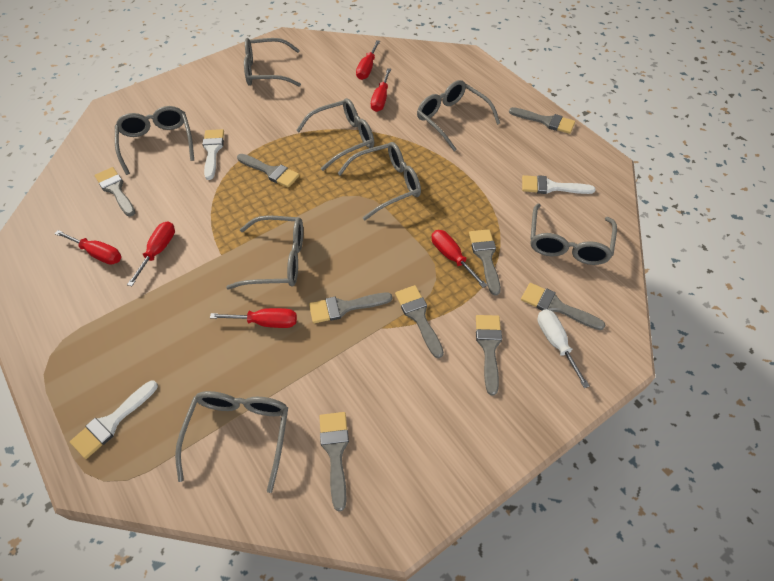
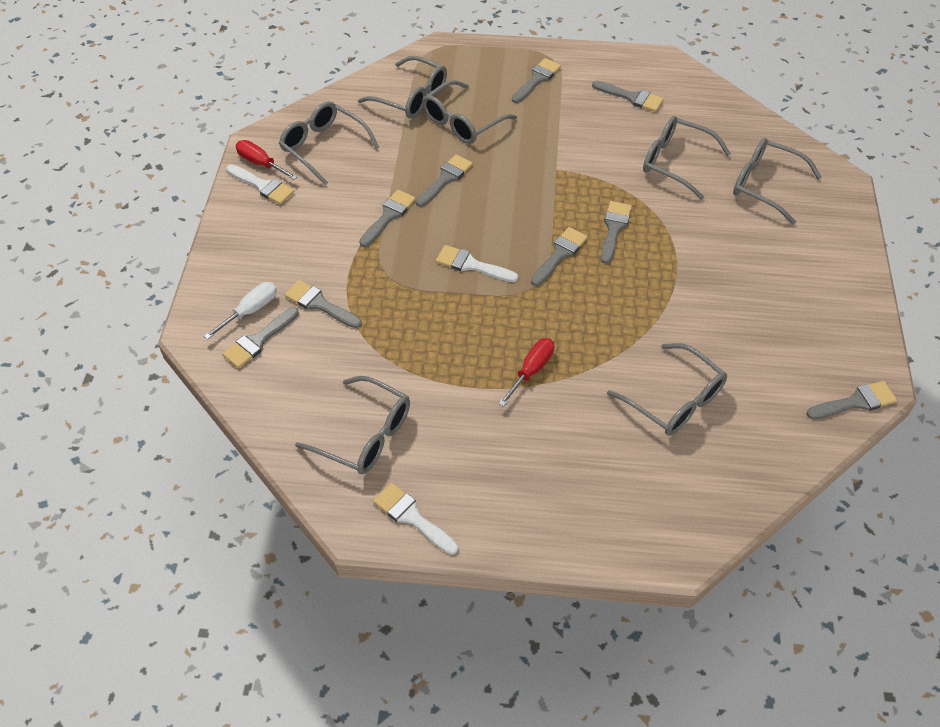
grey glasses: [115,106,194,175] [175,391,288,493] [226,215,303,289] [244,38,301,87] [296,98,374,171] [337,142,421,221] [417,80,500,152] [530,204,617,265] = 8 -> [279,101,379,185] [295,376,410,474] [358,56,447,118] [422,80,517,144] [607,343,727,436] [643,116,731,200] [733,138,822,224] = 7
red screwdriver: [54,230,121,265] [127,221,175,286] [210,308,297,328] [356,40,380,80] [371,68,391,112] [432,230,487,288] = 6 -> [236,140,297,180] [498,338,554,407] = 2

